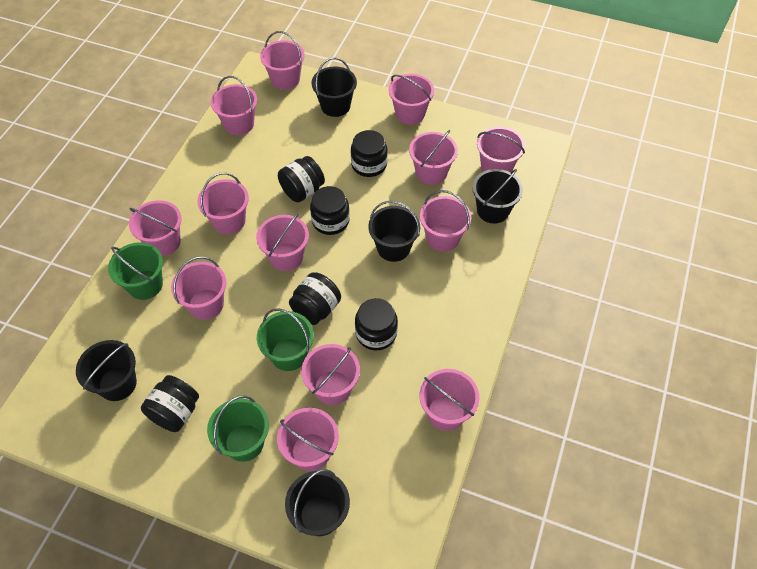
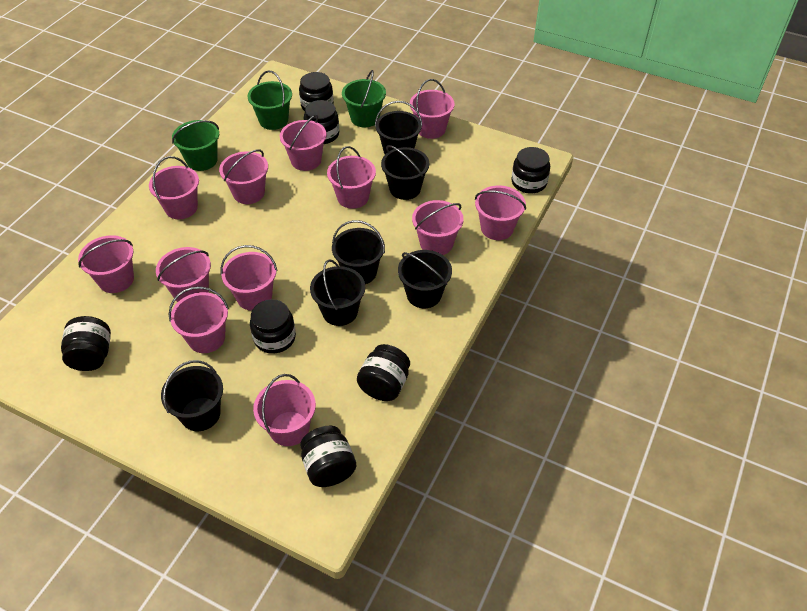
black bucket: [76,340,137,401] [285,469,350,536] [311,57,357,117] [368,201,420,262] [472,169,523,224] = 5 -> [161,360,223,431] [310,259,365,326] [332,220,385,284] [375,101,422,154] [381,145,429,200] [398,250,452,308] = 6
black jar: [141,375,199,432] [278,156,325,202] [289,272,341,325] [310,186,350,235] [351,130,388,177] [355,298,398,351] = 6 -> [61,316,111,371] [250,299,296,354] [299,72,334,111] [300,426,356,487] [303,100,339,144] [357,344,410,401] [511,147,550,194] = 7
pink bucket: [129,200,182,256] [171,256,227,320] [198,172,249,234] [211,76,257,135] [256,213,309,271] [260,31,305,90] [277,408,339,471] [301,344,360,405] [389,74,434,124] [409,130,458,185] [420,190,471,252] [420,369,479,431] [477,127,525,172] = 13 -> [78,235,134,293] [149,156,199,219] [156,247,211,302] [169,286,229,353] [219,149,268,204] [220,245,277,311] [253,374,316,446] [280,115,327,171] [327,146,376,209] [410,79,455,139] [412,200,464,255] [475,186,526,240] = 12

